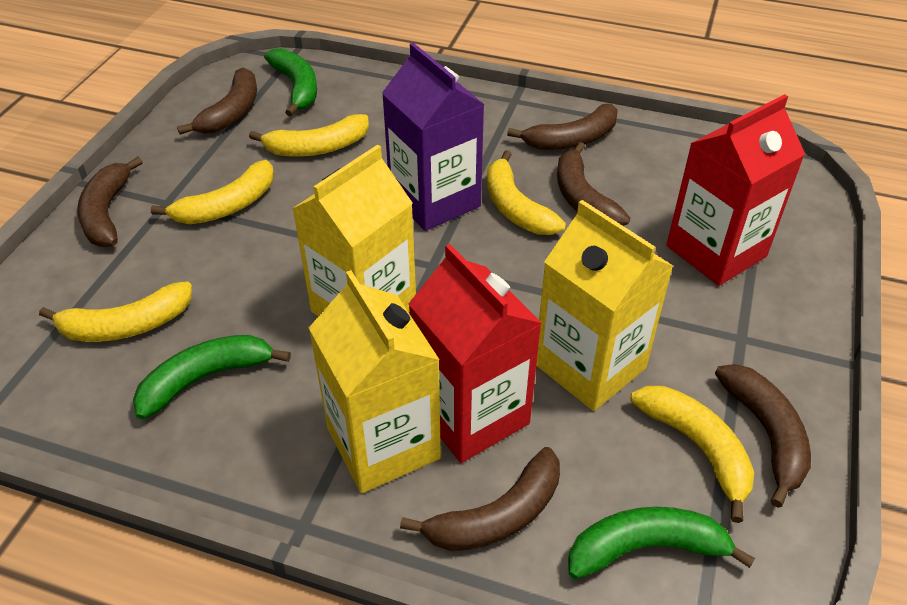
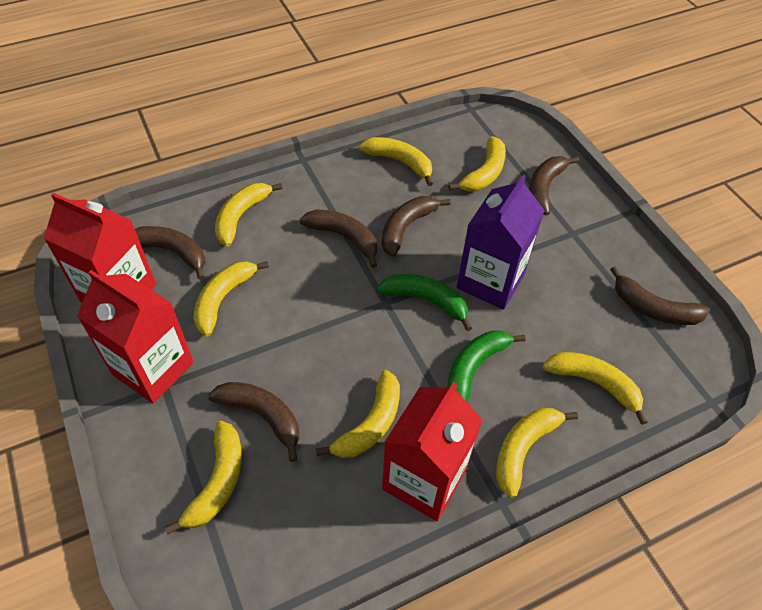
green banana: [133,335,291,419] [264,48,317,117] [568,507,755,579] = 3 -> [377,274,472,331] [447,330,526,402] = 2
red carton: [408,244,542,463] [666,94,805,286] = 2 -> [44,193,156,302] [77,270,194,403] [382,382,482,521] = 3
yellow banana: [39,281,192,342] [151,160,274,224] [249,114,369,157] [487,150,566,235] [630,386,754,523] = 5 -> [164,421,242,535] [193,261,269,336] [215,183,283,247] [316,370,400,458] [359,137,433,186] [448,136,506,192] [496,408,578,498] [543,352,648,425] = 8
yellow carton: [292,145,416,316] [309,270,441,493] [536,200,673,411] = 3 -> none = 0

